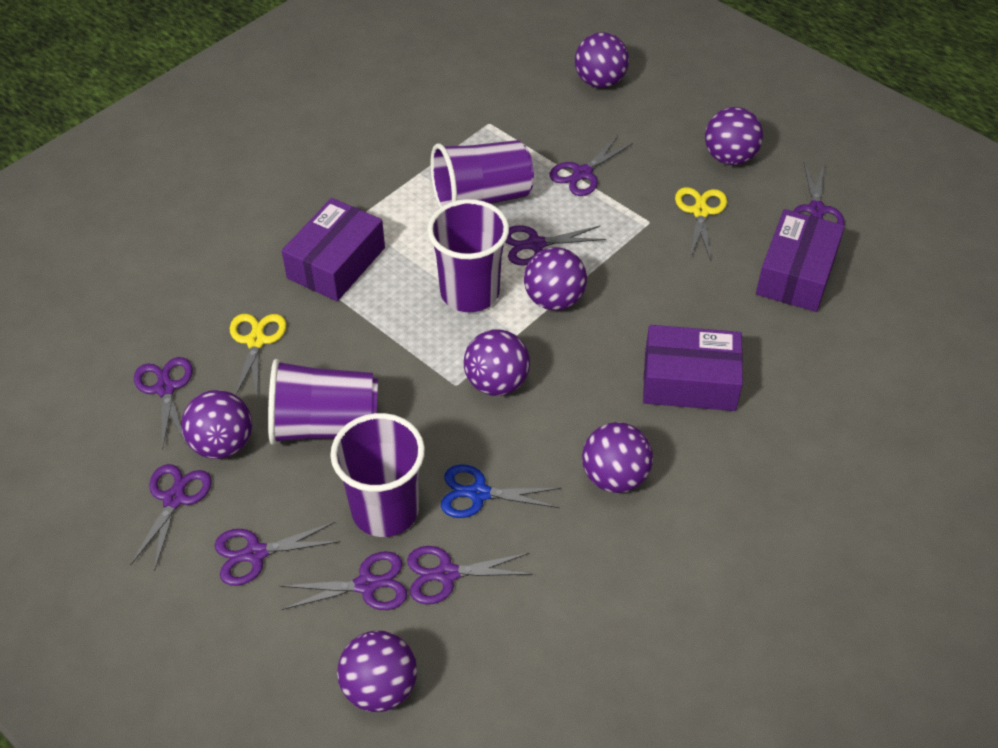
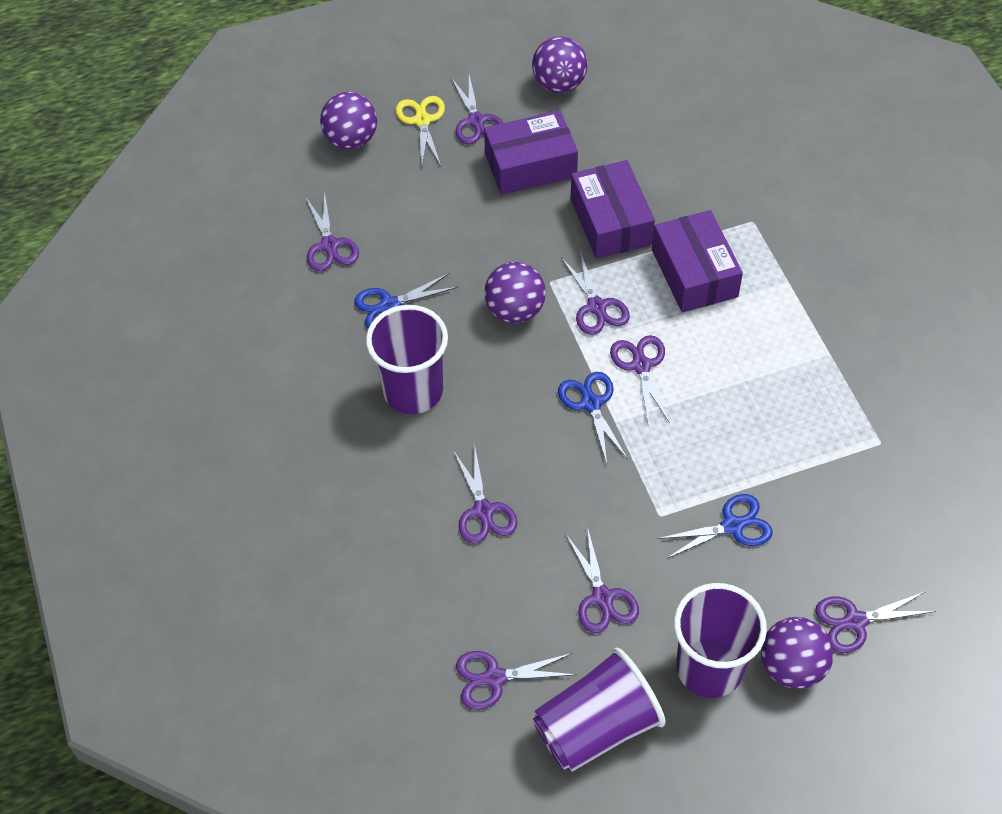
blue scissors: [441,465,561,518] = 1 -> [354,273,458,329] [558,372,628,464] [657,494,773,559] = 3
purple ball: [181,390,252,459] [337,631,417,712] [463,329,530,396] [524,247,587,311] [575,32,629,88] [582,422,653,493] [705,107,763,165] = 7 -> [320,92,377,149] [484,262,546,323] [532,37,587,93] [761,617,833,689] = 4
purple cup: [268,359,378,445] [330,413,425,537] [427,199,509,312] [431,140,534,208] = 4 -> [366,305,448,414] [533,648,666,772] [674,583,767,698] = 3
yellow scissors: [230,314,286,397] [675,187,727,261] = 2 -> [396,96,445,166] = 1

